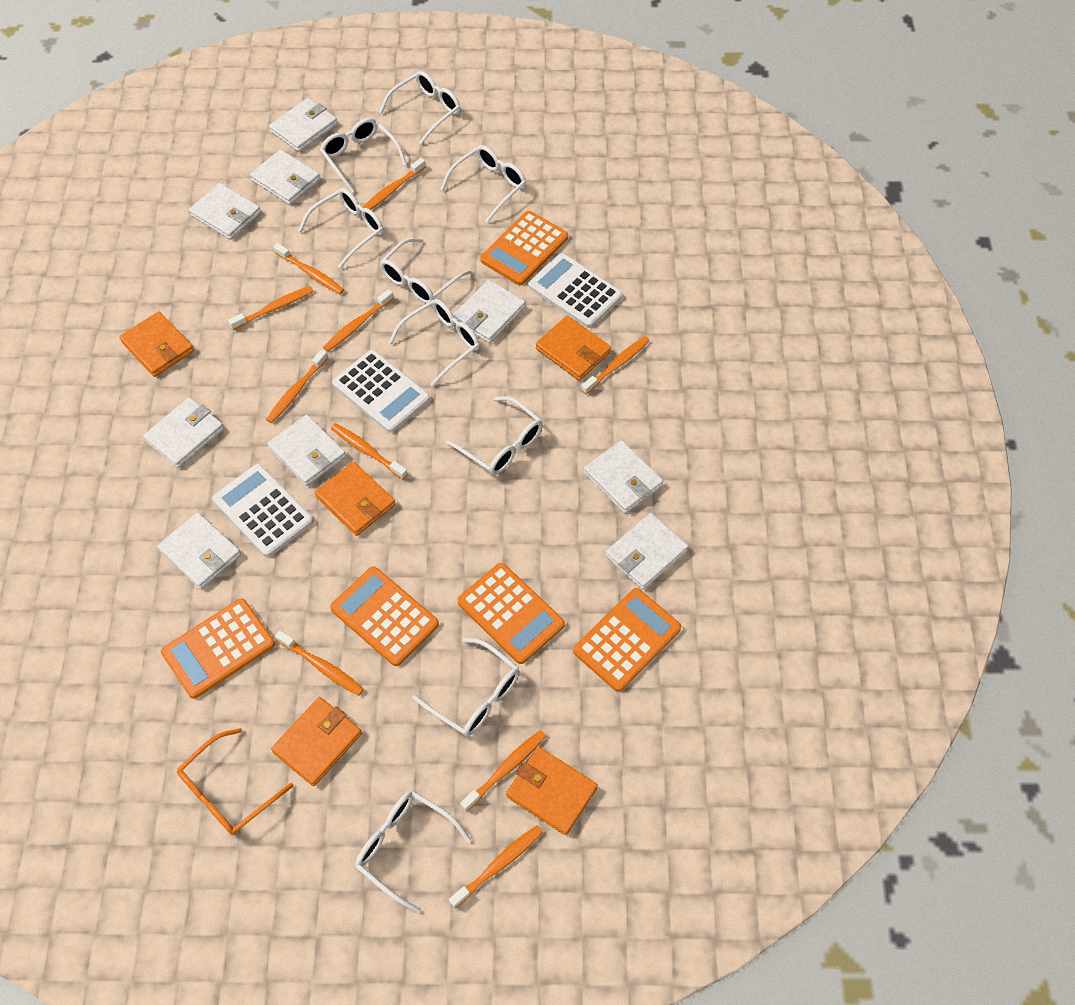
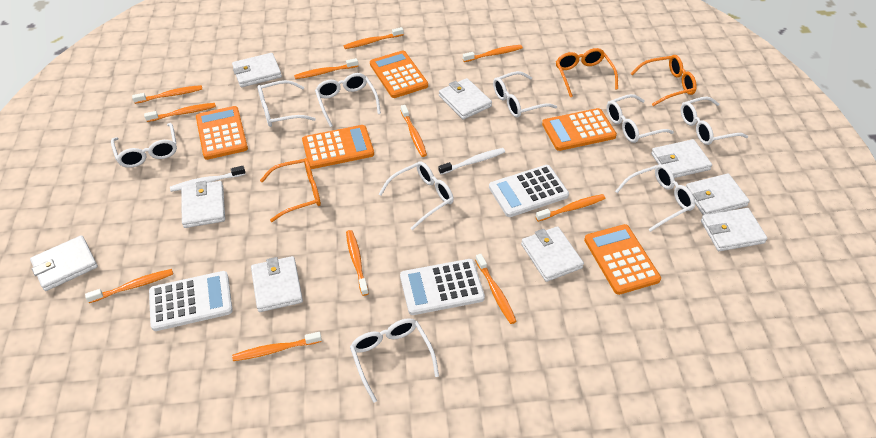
orange glasses: [177,728,293,835] = 1 -> [260,158,321,222] [556,48,618,97] [631,55,697,106] = 3
orange toothbrush: [228,286,313,330] [266,349,328,423] [274,243,344,294] [275,631,364,696] [323,289,394,351] [331,423,408,479] [363,158,426,210] [449,826,543,908] [460,730,546,812] [581,336,650,394] = 10 -> [85,269,173,303] [132,85,203,104] [144,103,216,122] [232,332,322,361] [294,58,358,79] [344,27,404,49] [346,230,369,296] [401,105,427,157] [463,45,523,62] [475,254,517,324] [536,194,605,222] = 11
orange wallet: [119,311,194,377] [271,697,362,786] [315,462,395,536] [506,747,598,835] [536,316,611,381] = 5 -> none = 0
white toothbrush: none = 0 -> [170,166,246,192] [438,148,505,175] = 2

